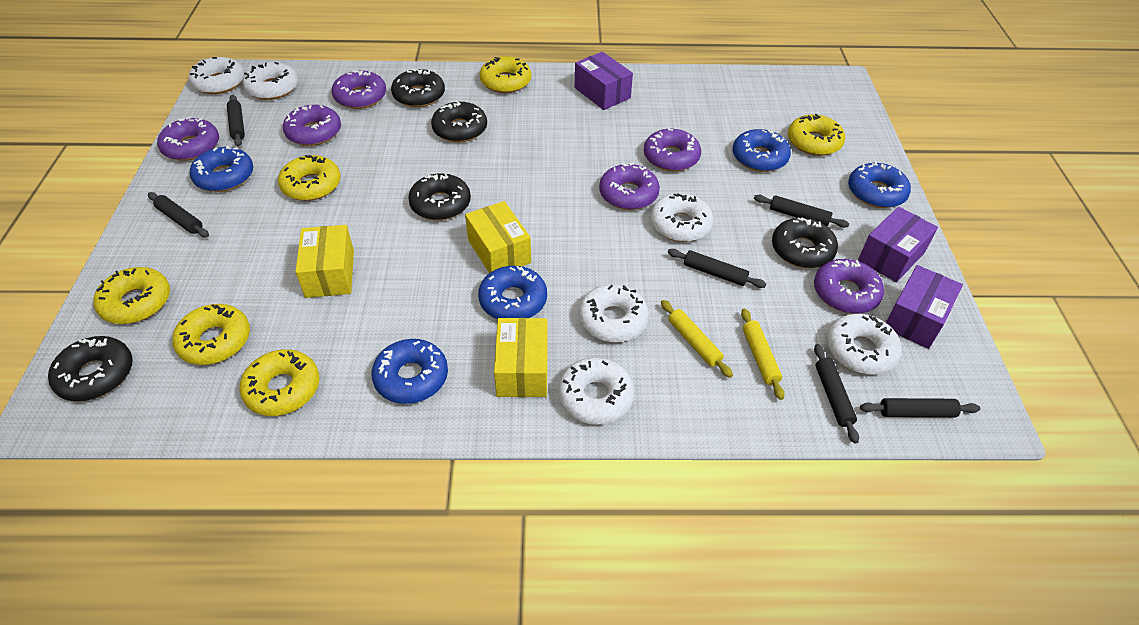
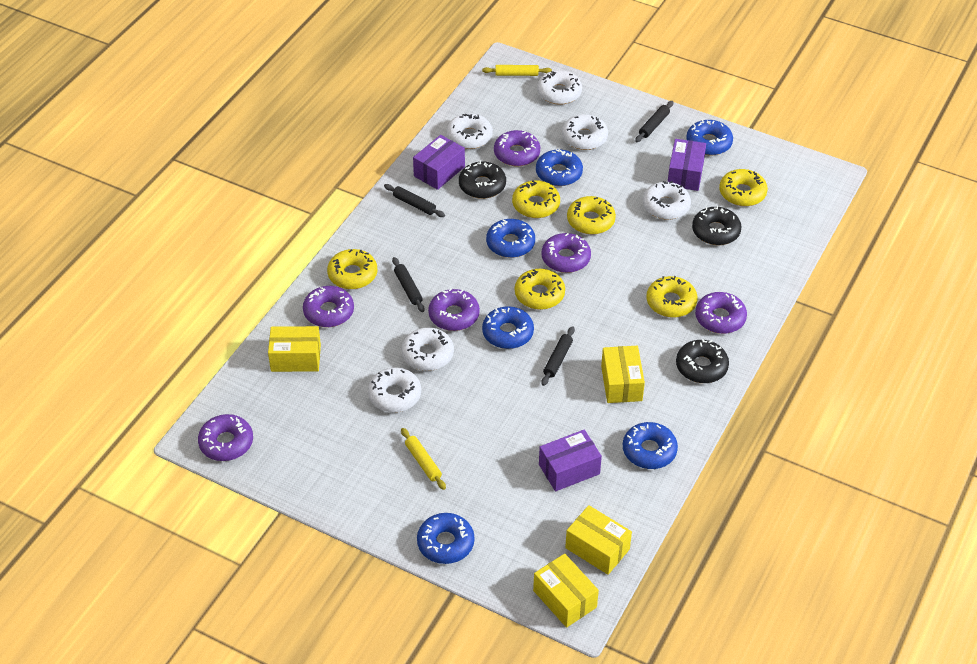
black donut: [48,336,133,401] [391,69,445,107] [408,173,471,220] [431,101,487,142] [772,218,838,268] = 5 -> [459,161,506,199] [676,339,729,383] [692,206,742,245] = 3
black rolling pin: [148,192,209,237] [227,95,245,147] [668,249,766,288] [754,195,849,228] [814,344,859,444] [860,398,981,417] = 6 -> [384,184,445,217] [392,257,425,312] [541,326,575,386] [635,101,674,142] = 4
blue donut: [190,146,253,192] [371,339,448,404] [478,266,547,319] [732,129,791,172] [848,161,911,208] = 5 -> [417,513,475,564] [482,306,534,349] [486,219,535,258] [536,149,583,186] [623,422,678,469] [686,119,733,155] = 6
yellow box: [295,225,354,298] [465,201,531,273] [494,318,548,397] = 3 -> [268,326,321,372] [533,554,599,628] [565,505,632,575] [601,346,645,403] = 4

